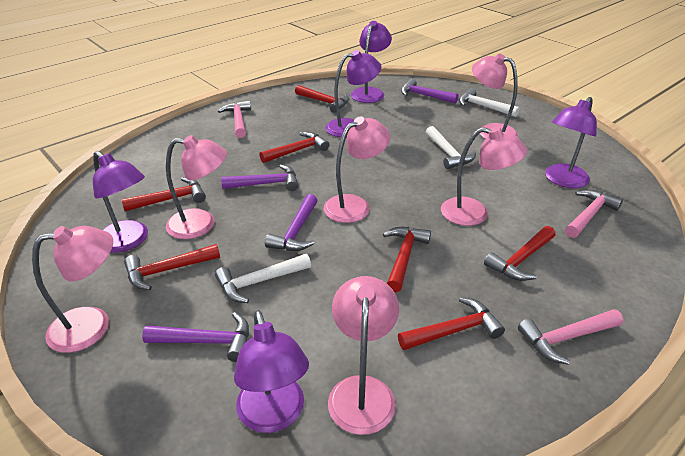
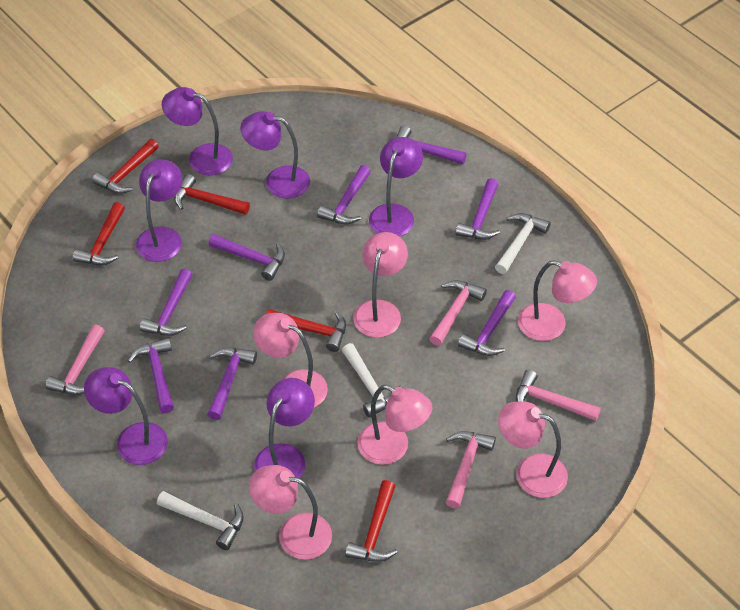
pink hammer: [218,100,251,138] [518,309,623,365] [565,189,623,238] = 3 -> [45,324,105,395] [429,280,487,346] [446,431,496,509] [516,370,601,421] = 4
purple hammer: [142,312,249,362] [221,164,298,191] [265,194,318,251] [401,78,459,104] = 4 -> [128,338,174,413] [140,269,193,336] [207,348,257,420] [208,234,285,281] [317,165,371,224] [396,125,467,164] [455,178,500,240] [458,290,516,356] = 8
purple lamp: [93,151,148,253] [234,310,309,433] [325,50,381,137] [351,21,392,103] [545,97,597,188] = 5 -> [84,367,168,465] [136,159,182,262] [162,87,233,175] [240,111,310,199] [254,378,315,478] [369,137,423,237] = 6
red hammer: [121,177,206,211] [124,244,220,290] [259,132,330,163] [295,85,349,113] [383,227,431,292] [398,297,505,350] [484,226,555,281] = 7 -> [73,202,125,265] [92,139,159,194] [174,174,250,215] [266,309,346,352] [345,480,397,562] = 5

